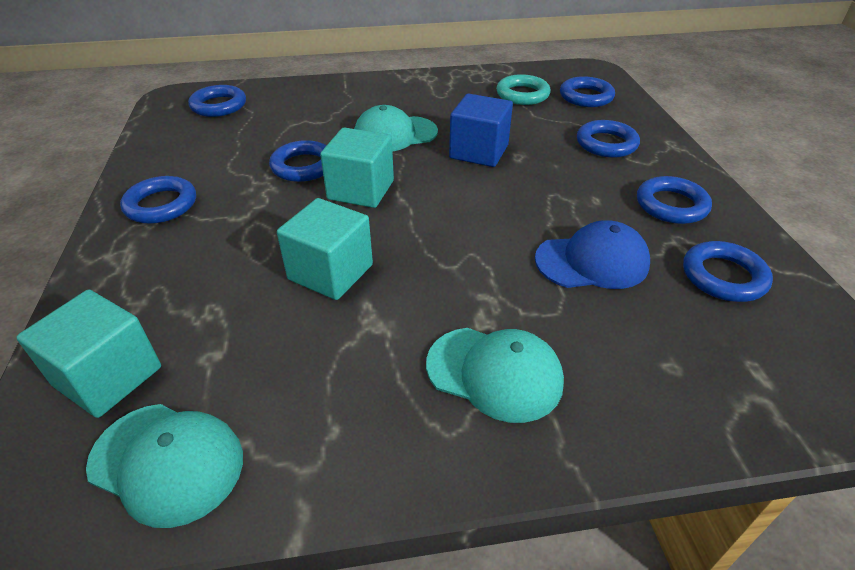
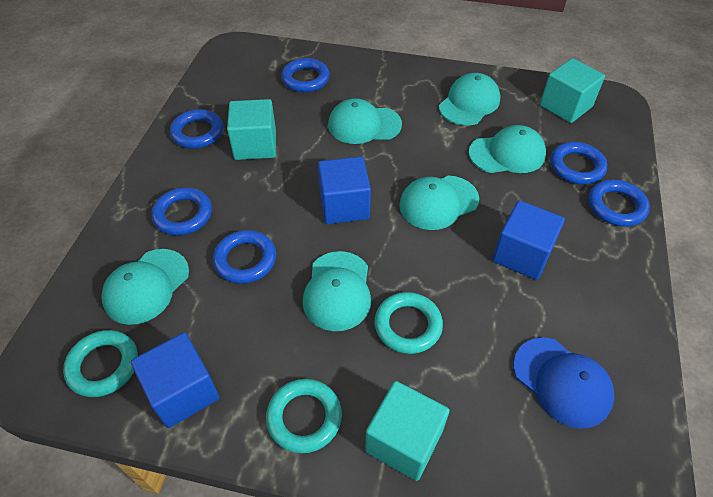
blue cube: [449,94,513,167] = 1 -> [131,333,219,428] [318,157,371,224] [492,200,565,280] = 3
blue ring: [120,176,196,224] [188,85,246,117] [269,140,327,182] [560,76,615,107] [577,120,640,158] [637,176,712,224] [683,241,773,302] = 7 -> [151,187,212,236] [170,109,223,149] [213,230,276,284] [281,58,330,92] [550,142,607,185] [588,180,650,227] = 6
turquoise cap: [86,404,243,528] [354,105,438,152] [426,328,564,423] = 3 -> [101,249,189,325] [303,251,371,331] [328,98,402,144] [399,176,479,230] [439,73,500,126] [469,125,546,173] = 6
turquoise ring: [496,74,551,105] = 1 -> [63,330,138,397] [266,379,342,453] [374,292,443,354] = 3

